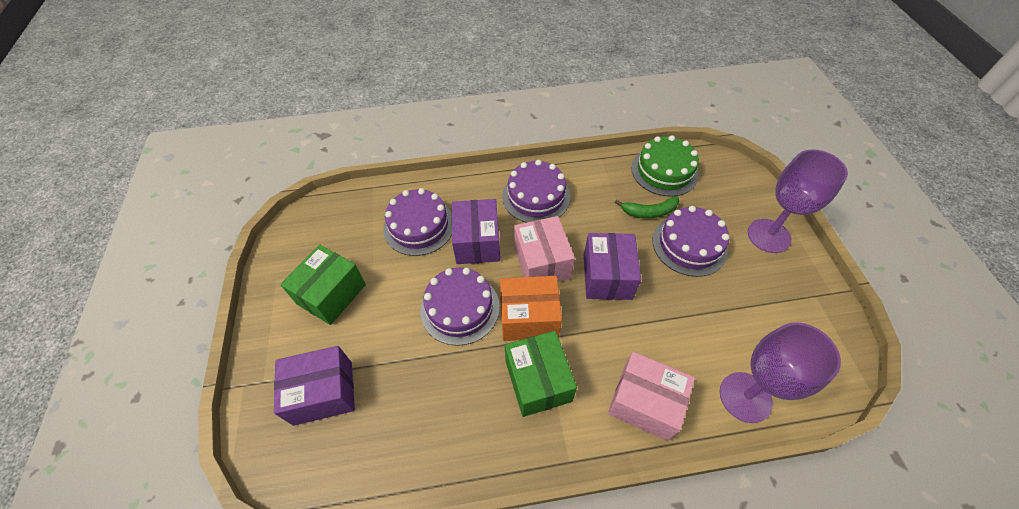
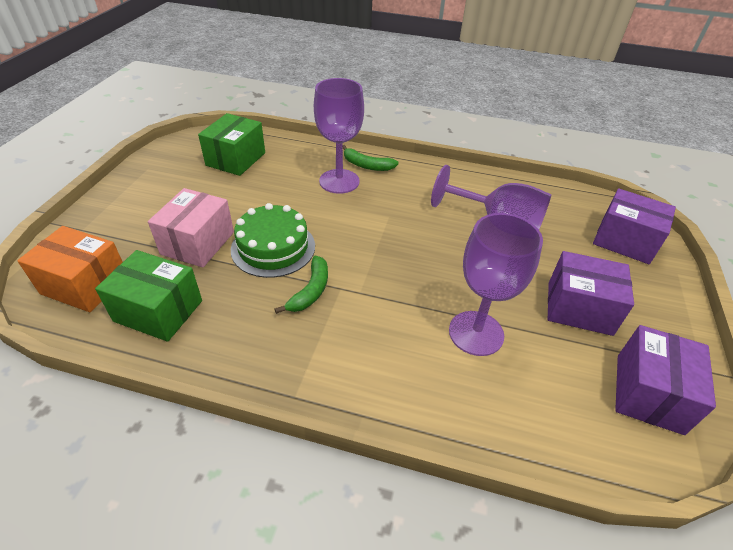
green banana: [615,196,679,218] = 1 -> [275,256,328,314] [343,145,399,171] = 2
pink box: [514,216,575,282] [608,352,695,441] = 2 -> [148,188,234,268] = 1
purple cake: [383,188,452,256] [420,267,500,346] [502,160,570,223] [653,206,730,277] = 4 -> none = 0
purple goblet: [720,322,841,423] [748,149,848,253] = 2 -> [314,78,364,194] [431,165,551,229] [449,213,543,356] = 3

